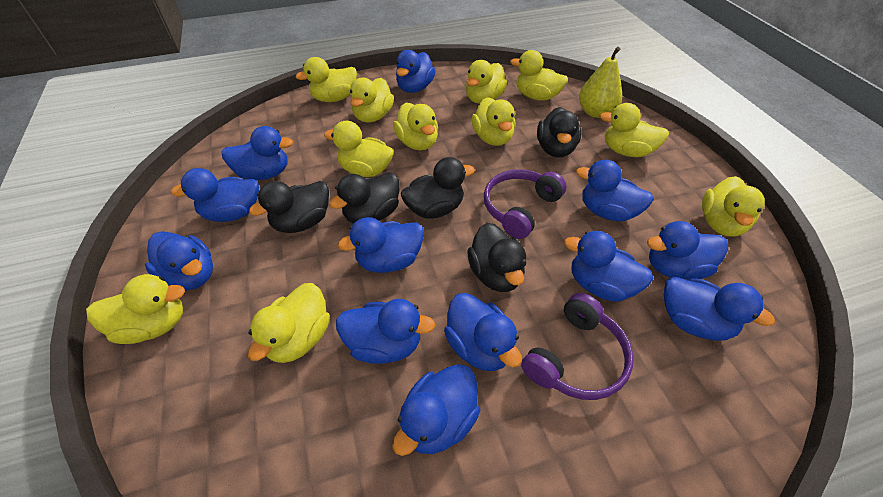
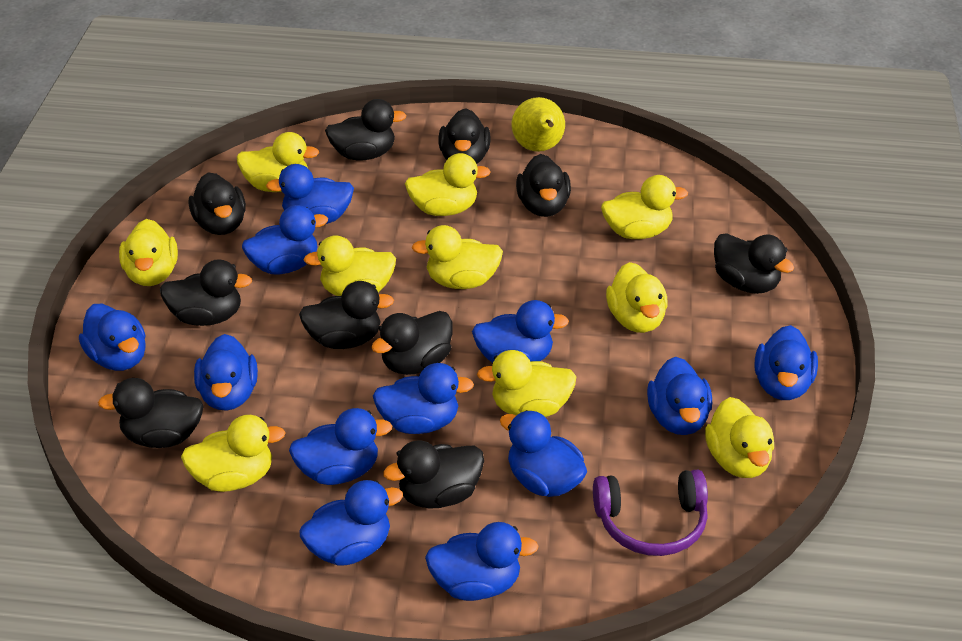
black duck: [249,181,329,233] [329,172,399,224] [401,157,475,218] [467,223,526,292] [537,107,581,157] = 5 -> [98,378,203,448] [160,259,252,326] [189,172,246,235] [299,281,394,349] [325,99,407,160] [371,311,453,375] [383,440,484,509] [438,108,491,164] [516,154,571,217] [714,233,794,294] = 10
purple headphones: [484,169,566,239] [521,293,634,400] = 2 -> [593,470,708,556] = 1
yellow duck: [86,274,185,344] [248,283,330,363] [295,57,357,102] [324,121,394,177] [350,78,394,123] [393,103,438,150] [466,60,507,104] [472,97,516,146] [510,50,568,101] [600,103,669,157] [702,176,765,236] = 11 -> [119,219,178,286] [181,415,286,492] [237,132,319,192] [304,235,396,296] [405,153,491,216] [412,225,503,289] [477,350,576,417] [601,175,688,239] [606,262,668,333] [705,397,774,478] = 10

